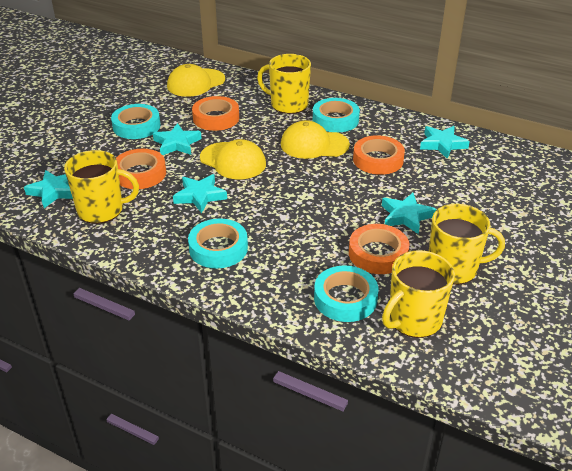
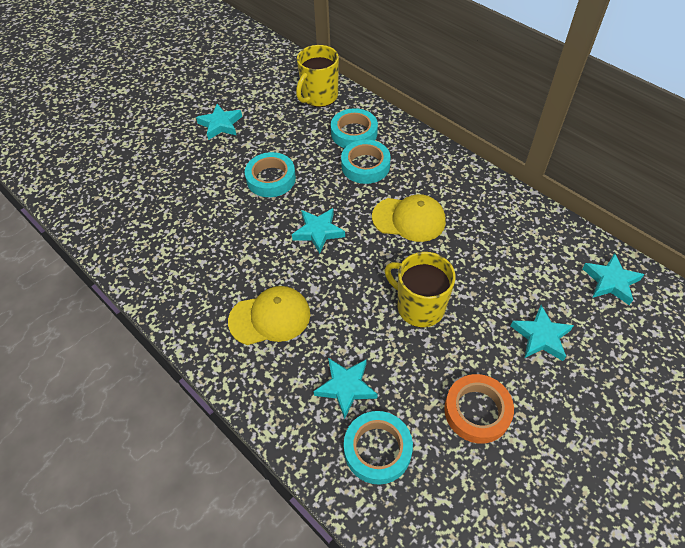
orange tape: [116,149,166,189] [192,96,239,131] [349,224,409,274] [353,135,405,175] = 4 -> [444,374,514,444] = 1
yellow cap: [167,64,225,97] [200,139,266,179] [281,120,350,159] = 3 -> [228,286,310,345] [372,194,446,242] = 2
yellow mug: [64,150,139,224] [257,54,311,114] [382,250,455,338] [429,204,505,285] = 4 -> [296,45,339,107] [385,252,456,328] = 2

